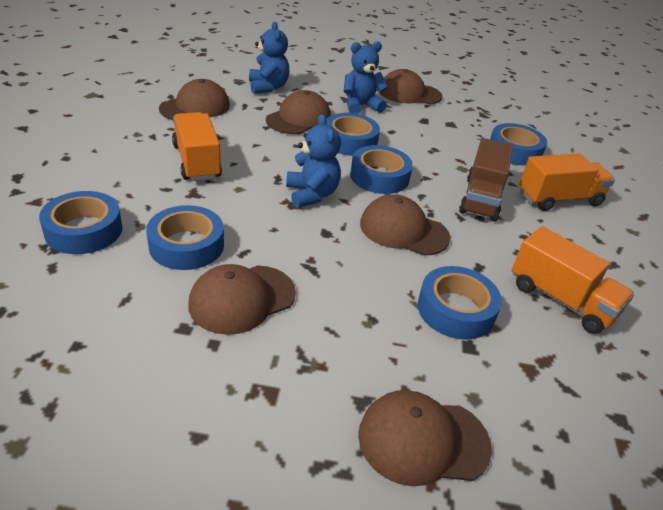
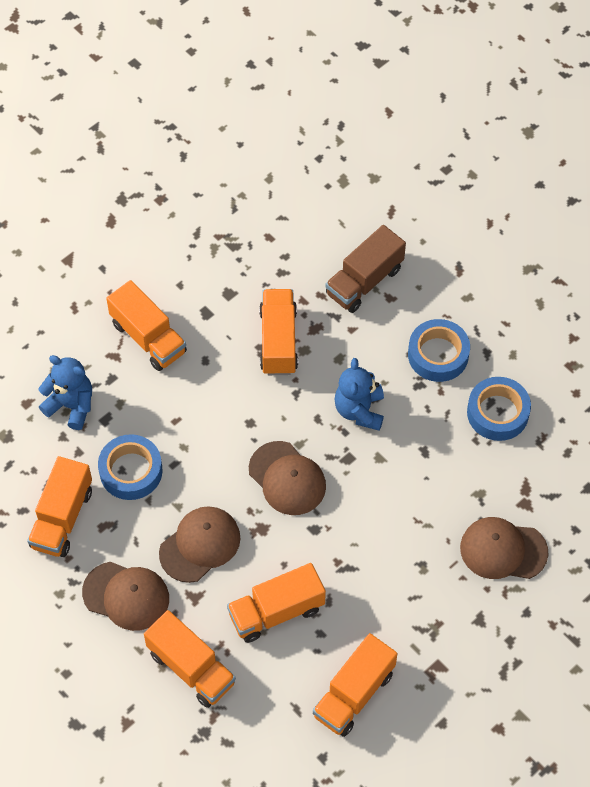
blue tape: [39,191,123,254] [146,205,224,270] [326,113,380,156] [350,145,413,194] [418,266,502,340] [490,123,547,166] = 6 -> [98,434,163,500] [408,319,470,382] [467,377,531,441] = 3
blue teddy bear: [249,22,289,94] [286,114,341,208] [344,41,388,114] = 3 -> [38,355,92,430] [334,358,384,431] = 2
brown cap: [159,79,230,120] [188,264,296,335] [266,90,331,134] [358,390,492,486] [360,195,451,256] [379,69,442,104] = 6 -> [82,562,169,631] [159,506,240,583] [249,441,326,515] [460,517,548,579] = 4
orange truck: [172,112,222,181] [512,226,634,334] [519,153,615,211] = 3 -> [27,456,92,557] [106,280,187,371] [144,610,236,708] [227,563,326,643] [259,289,298,375] [313,633,397,737] = 6

